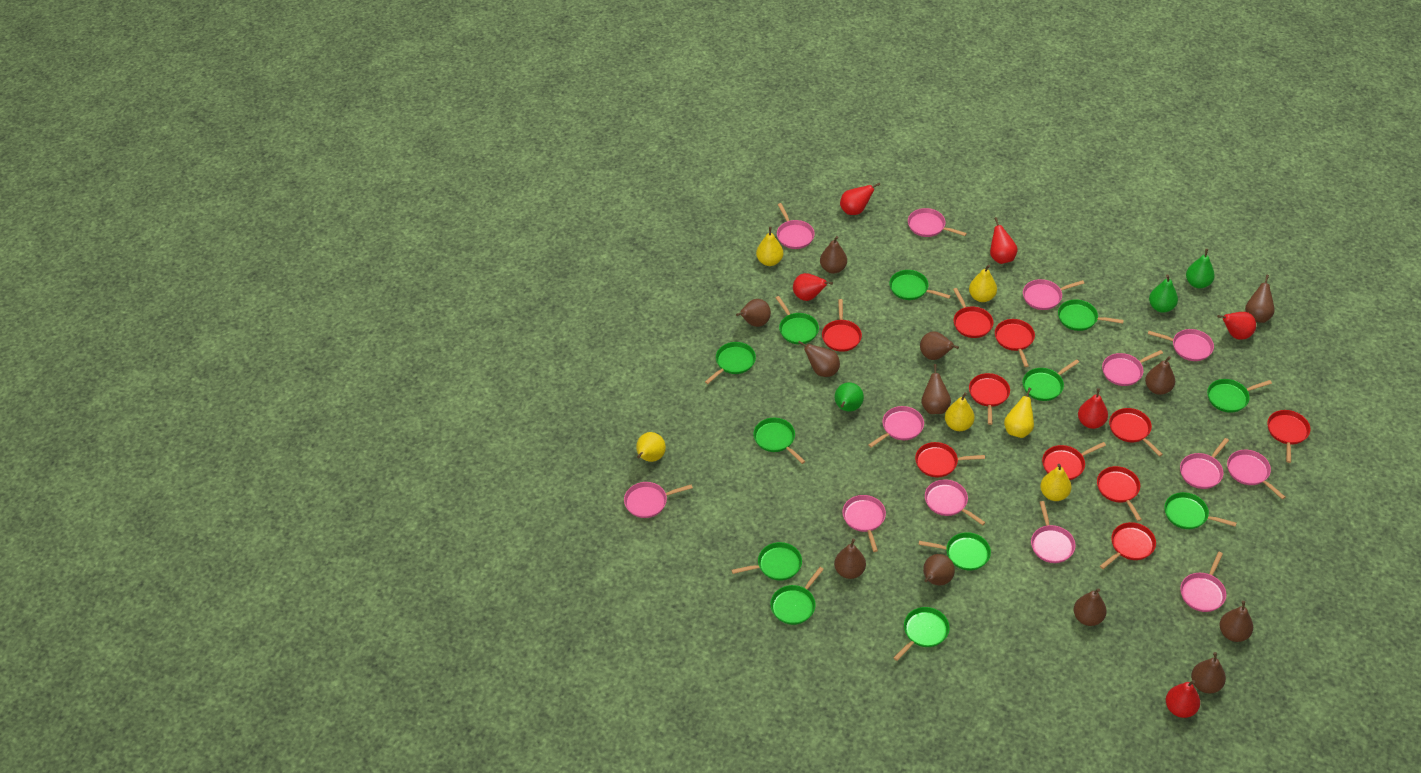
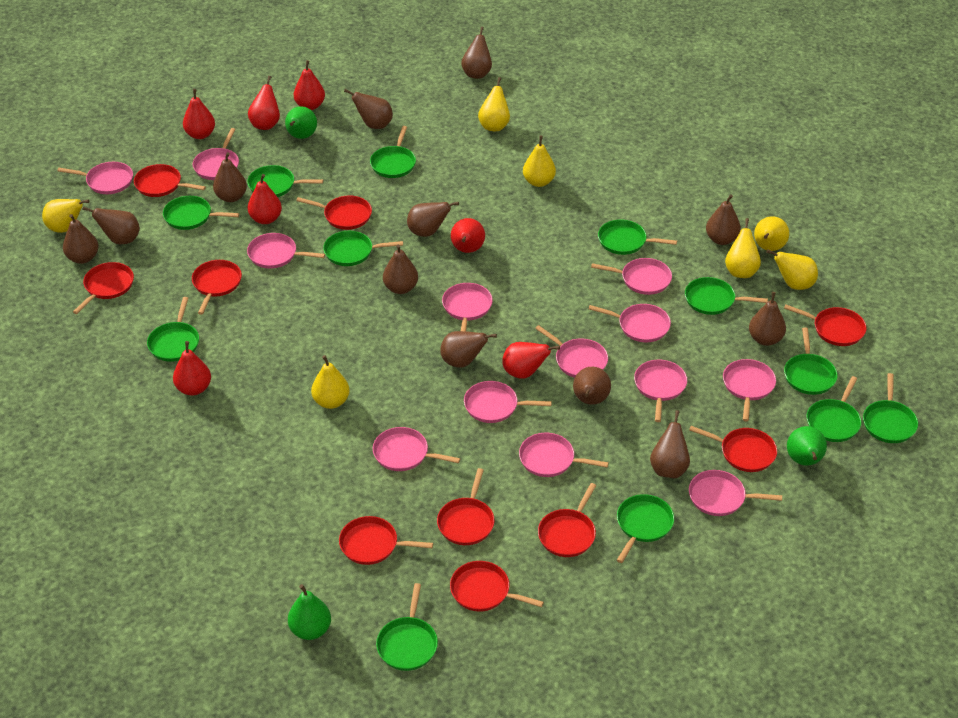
red pear: [793,273,833,301] [840,183,880,215] [990,217,1018,264] [1078,388,1108,429] [1166,680,1200,718] [1217,312,1256,340] = 6 -> [173,341,211,396] [183,89,215,139] [247,174,282,224] [248,76,280,130] [294,60,325,110] [451,218,485,253] [502,342,560,379] = 7
yellow pear: [636,432,666,462] [756,227,783,266] [945,392,975,431] [969,265,997,302] [1004,388,1034,438] [1040,464,1072,501] = 6 -> [42,199,89,233] [311,355,350,409] [478,77,510,131] [523,136,556,187] [725,218,761,278] [754,216,789,251] [767,249,818,290] = 7

